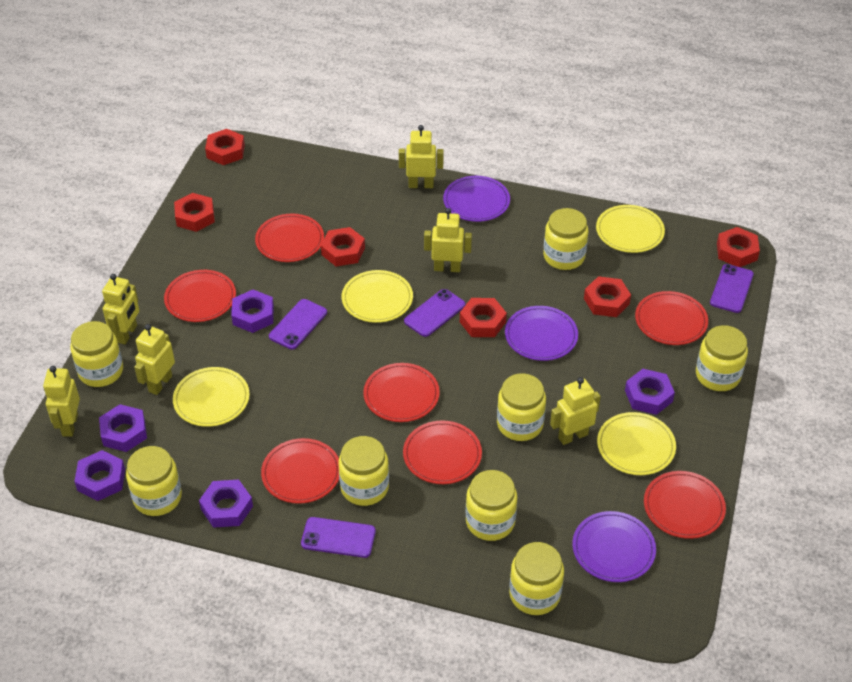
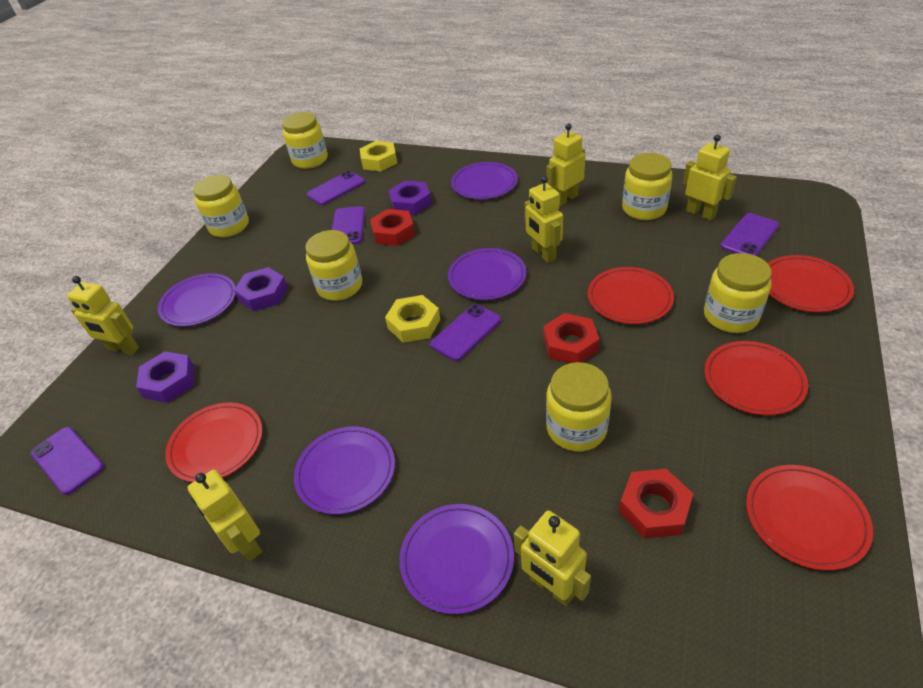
purple nut: [74,450,125,501] [99,404,147,452] [199,480,253,528] [231,290,274,333] [625,369,675,415] = 5 -> [136,351,194,403] [234,267,288,311] [389,181,432,215] = 3
purple phone: [269,299,327,350] [301,517,376,558] [404,289,465,337] [710,264,754,313] = 4 -> [31,427,104,495] [307,171,365,205] [332,206,365,244] [430,304,501,361] [721,213,779,256] = 5
purple plate: [443,176,510,222] [505,306,578,361] [572,511,656,582] = 3 -> [158,273,236,327] [294,426,395,515] [399,504,514,614] [448,248,526,300] [451,162,518,200] = 5
red nut: [174,193,215,232] [205,129,245,165] [321,227,365,267] [460,298,507,337] [584,276,631,317] [717,227,760,267] = 6 -> [370,209,415,246] [543,313,599,363] [619,469,693,538] = 3
red plate: [164,270,236,322] [255,214,324,262] [261,438,339,504] [363,363,440,422] [403,420,482,484] [635,291,708,345] [644,471,726,539] = 7 -> [165,402,263,482] [588,267,674,324] [704,341,808,415] [746,465,873,570] [768,255,854,312] = 5
yellow jar: [70,321,123,387] [126,446,182,516] [338,436,389,506] [466,470,517,541] [497,373,546,441] [509,542,564,615] [543,208,589,270] [696,325,748,391] = 8 -> [193,175,249,237] [282,112,328,169] [306,230,362,301] [546,362,612,451] [622,153,673,220] [704,253,772,333] = 6
yellow nut: none = 0 -> [360,141,397,171] [385,295,440,343] = 2
yellow plate: [173,367,250,427] [342,270,413,323] [596,205,665,253] [597,412,676,475] = 4 -> none = 0

